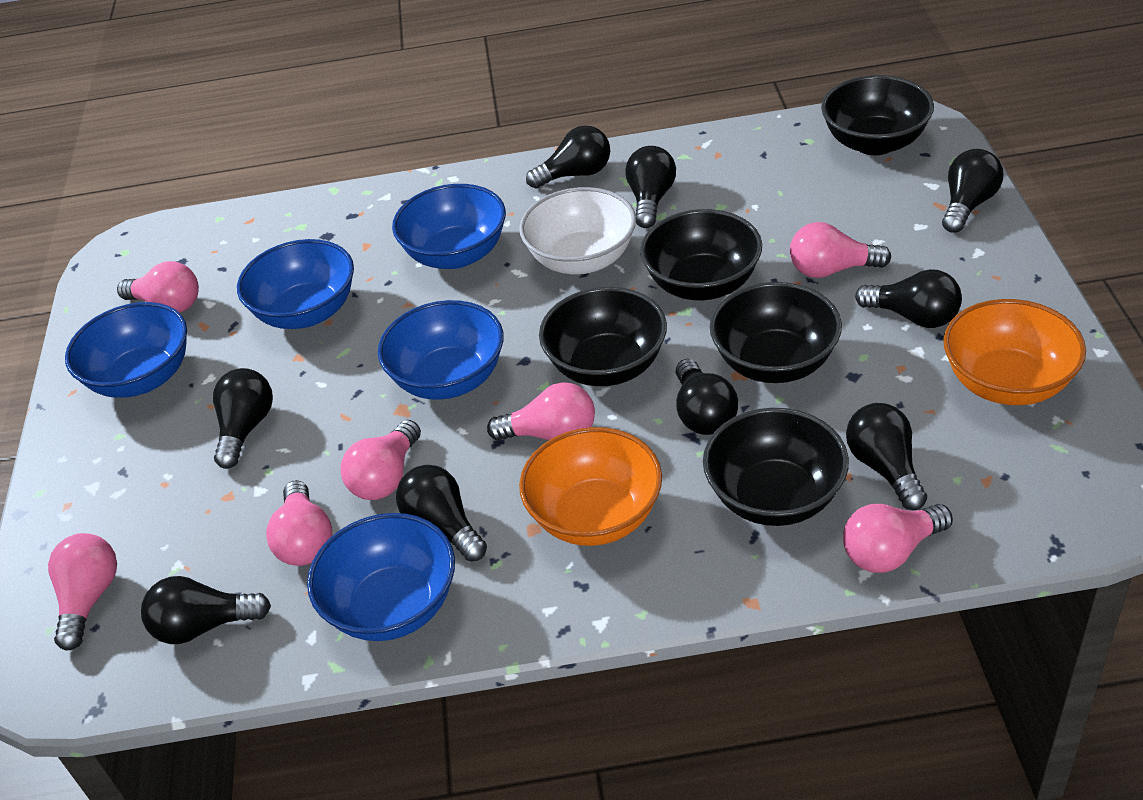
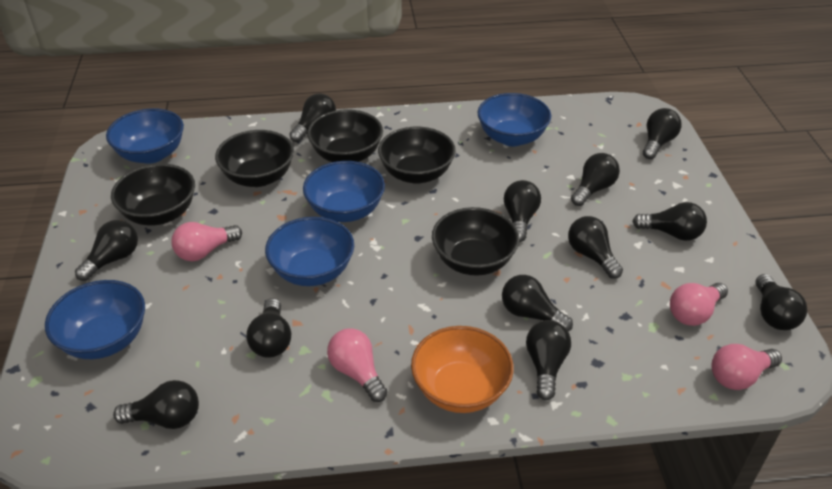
black light bulb: [141,576,271,644] [213,368,273,469] [396,465,487,562] [526,125,610,189] [625,146,676,228] [675,359,738,435] [846,403,927,510] [855,269,962,328] [942,149,1003,233] = 9 -> [75,220,138,281] [113,380,199,429] [246,298,291,358] [289,93,336,142] [502,275,573,331] [504,180,541,242] [526,320,571,400] [568,216,623,279] [571,153,620,206] [632,202,707,241] [643,108,682,159] [756,274,808,330] = 12
orange bowl: [519,427,662,546] [943,299,1086,405] = 2 -> [411,326,514,413] = 1
pink light bulb: [48,533,117,651] [117,261,199,313] [266,480,332,566] [341,420,421,500] [487,383,595,441] [790,222,891,278] [843,504,953,573] = 7 -> [171,222,242,261] [327,329,388,402] [670,283,728,326] [711,344,782,390] = 4
white bowl: [519,187,636,274] = 1 -> none = 0

